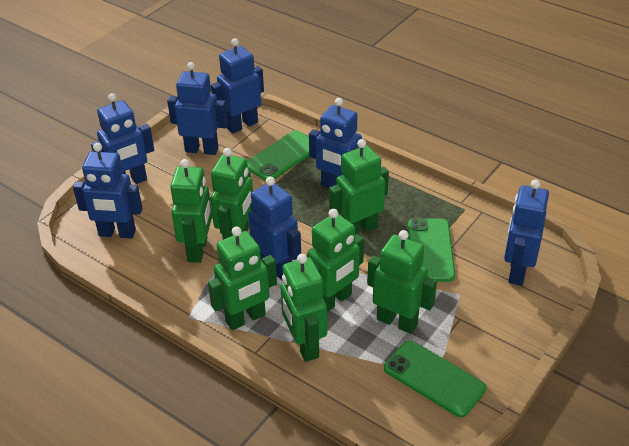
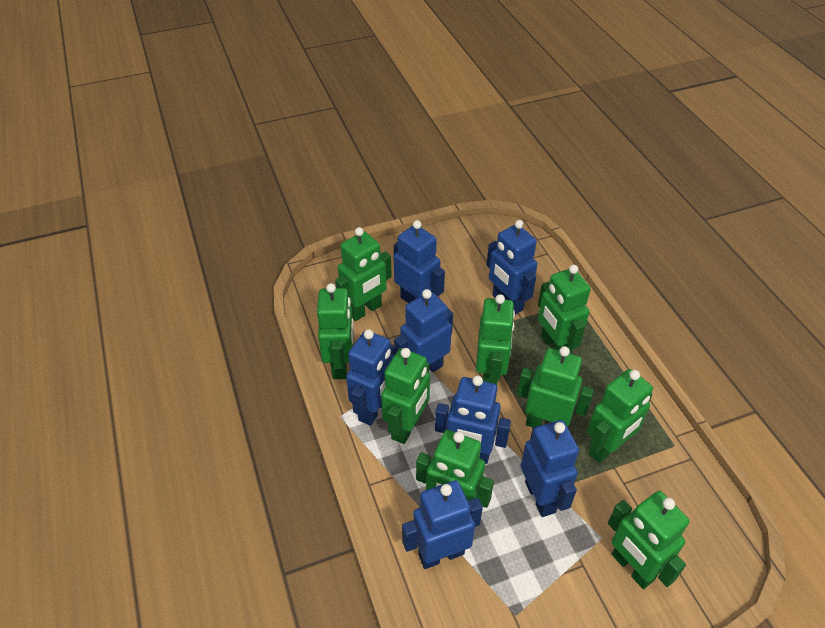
green phone: [247,130,309,181] [384,340,486,417] [408,218,455,282] = 3 -> none = 0
green robot: [170,159,212,263] [208,227,277,330] [210,148,253,239] [280,254,327,362] [307,209,364,312] [329,139,389,235] [367,230,437,334] = 7 -> [317,283,354,379] [335,227,392,321] [381,348,430,444] [416,430,494,508] [476,294,515,385] [517,346,594,427] [538,265,591,354] [587,369,653,463] [608,491,690,589] = 9

